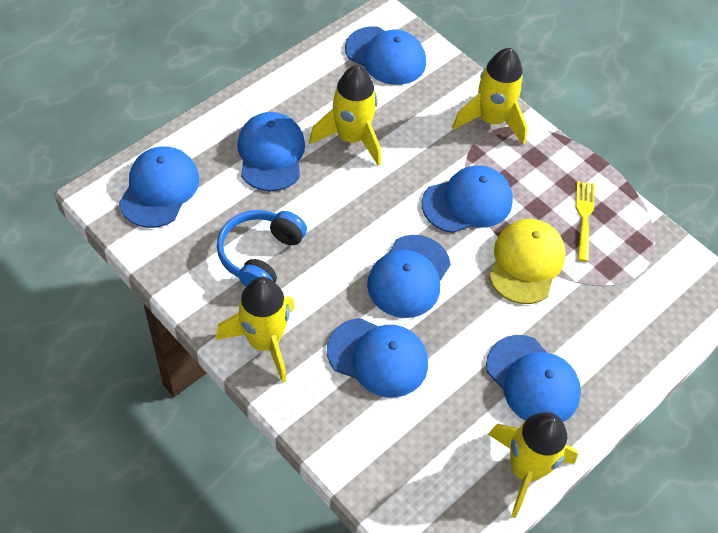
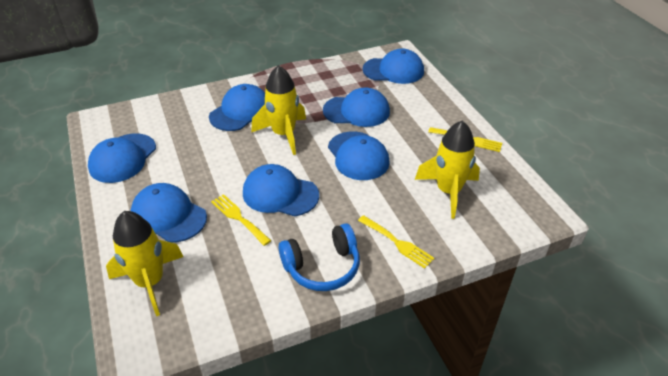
yellow cap: [489,219,566,304] = 1 -> none = 0
yellow fork: [576,181,595,262] = 1 -> [211,194,271,246] [358,215,435,269] [428,127,502,152] = 3
yellow rocket: [216,277,295,383] [309,65,381,166] [452,48,527,145] [488,412,578,518] = 4 -> [106,211,184,316] [251,65,306,155] [415,120,480,219] = 3

